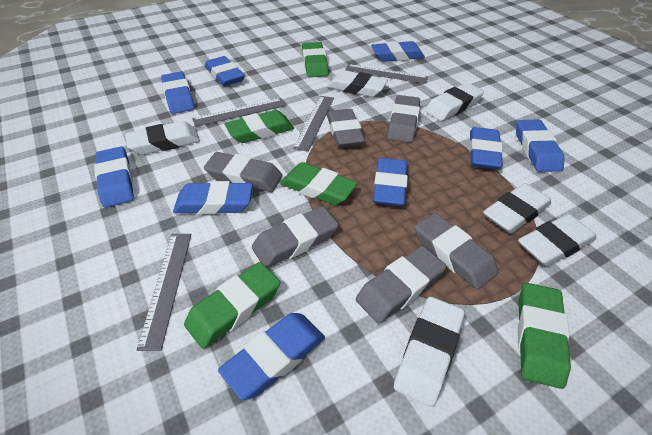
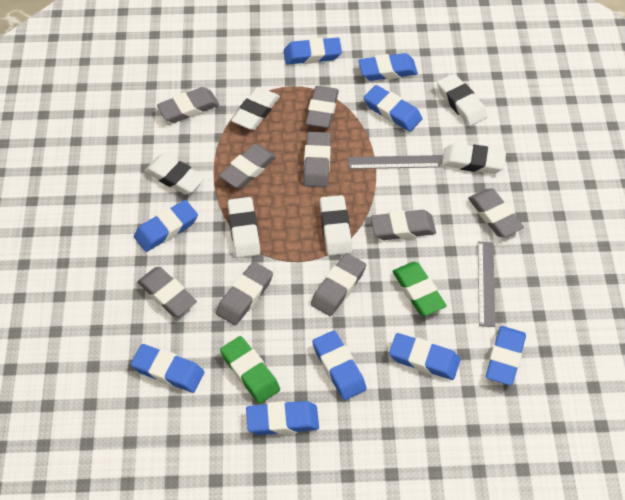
green eraser: [184,262,280,349] [224,110,294,143] [280,162,358,205] [302,42,329,77] [518,283,571,389] = 5 -> [220,336,280,404] [392,262,447,316] = 2
grey eraser: [204,152,282,192] [252,206,339,268] [327,109,365,148] [356,246,446,323] [387,95,420,143] [414,213,499,290] = 6 -> [137,267,197,317] [157,87,219,123] [216,262,273,325] [219,144,276,189] [303,132,331,187] [306,86,339,128] [311,253,366,316] [371,210,436,240] [468,189,524,237] = 9
grey ruler: [136,234,191,351] [192,98,286,127] [293,96,334,152] [345,64,428,84] = 4 -> [348,155,440,169] [478,242,495,327] = 2

